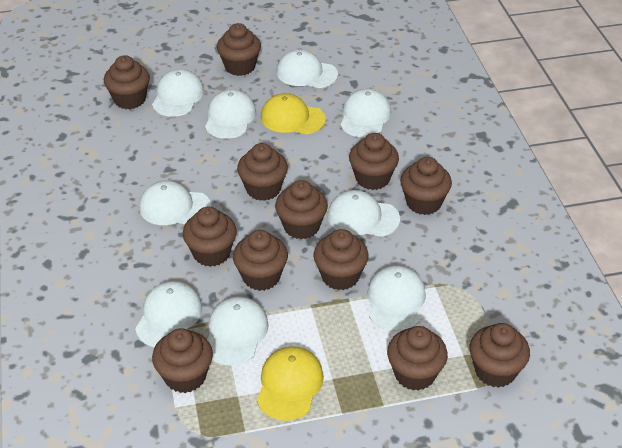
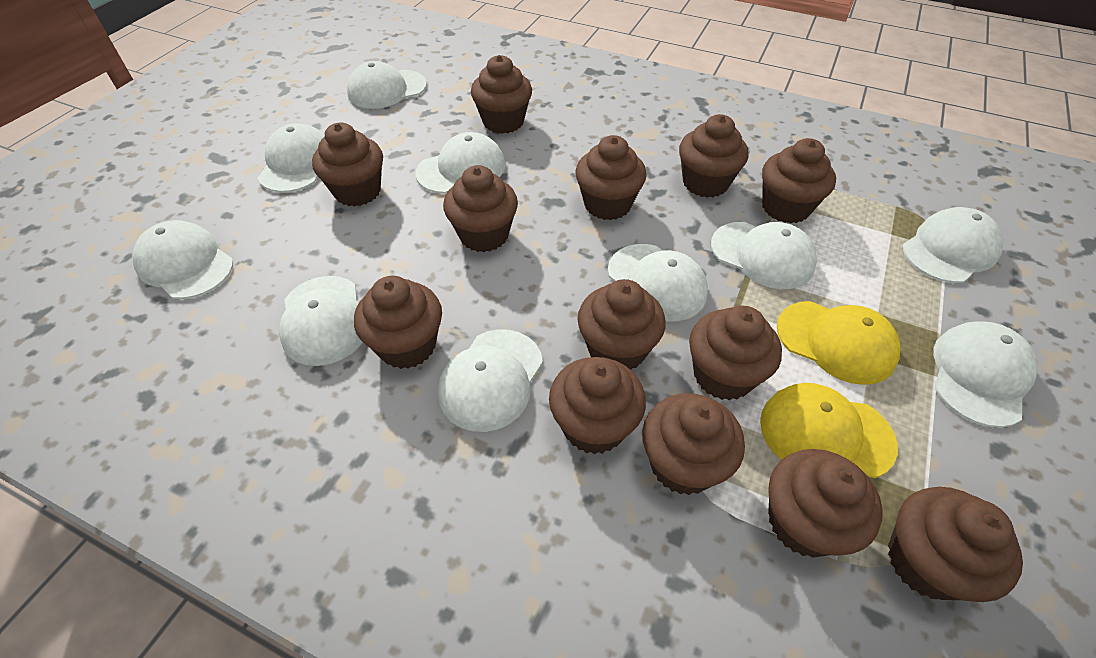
brown cupcake: [104,55,150,109] [152,328,213,393] [183,207,237,267] [217,23,261,76] [233,230,288,291] [237,143,288,201] [275,180,328,239] [313,229,369,290] [349,133,399,190] [387,326,448,391] [400,157,452,215] [470,323,530,388] = 12 -> [312,122,383,206] [354,276,442,369] [443,165,518,252] [471,55,532,134] [549,357,646,454] [575,135,647,220] [577,279,665,370] [642,393,745,495] [679,114,749,198] [689,306,782,401] [762,138,836,224] [768,449,883,558] [888,487,1023,602] = 13
white cap: [135,281,202,347] [139,180,211,225] [152,69,204,117] [205,89,256,139] [207,297,269,366] [276,49,338,88] [327,190,400,237] [340,89,391,138] [367,265,426,331] = 9 -> [132,220,234,299] [258,123,325,193] [279,276,363,366] [347,61,427,109] [415,132,505,194] [438,329,543,432] [608,244,708,322] [711,222,817,289] [903,207,1004,283] [933,322,1038,428] = 10

